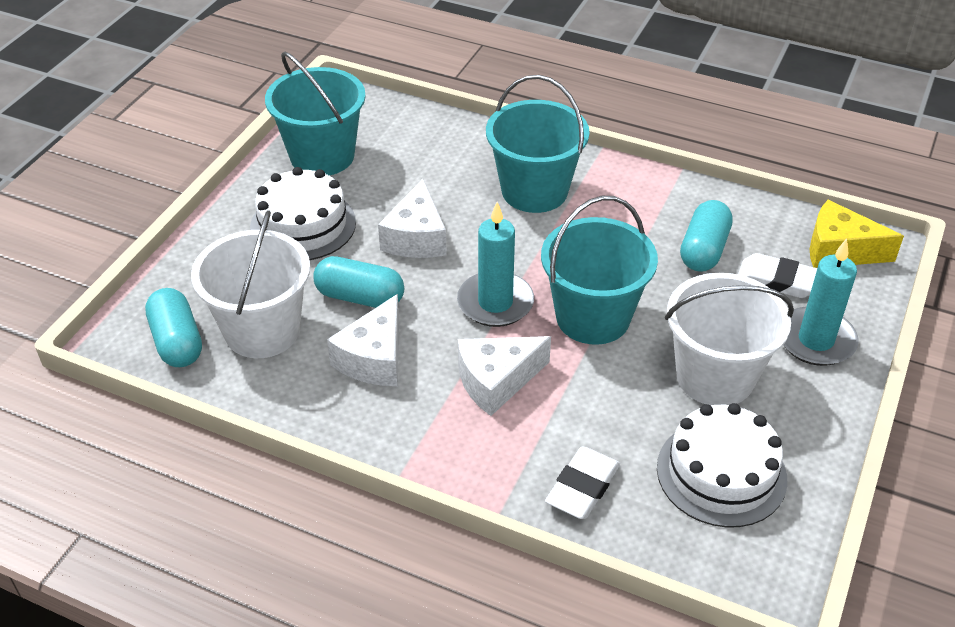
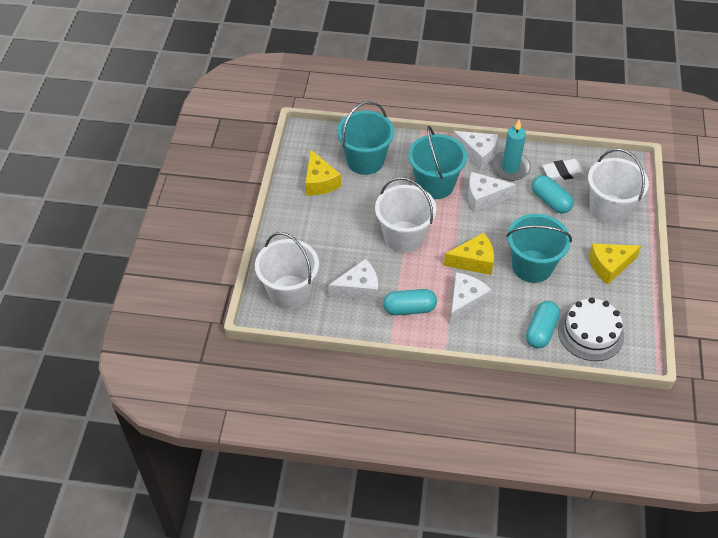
turquoise candle: [457,202,534,327] [783,239,858,366] = 2 -> [491,119,531,181] = 1
white bucket: [191,210,310,358] [665,273,794,405] = 2 -> [255,232,319,309] [375,177,436,253] [588,149,649,224] = 3
white cake: [250,167,356,260] [657,403,787,528] = 2 -> [558,297,624,361] = 1
white cheese: [327,294,399,386] [378,179,447,258] [458,336,551,416] = 3 -> [328,259,378,301] [450,272,491,324] [453,131,498,170] [468,172,516,212] = 4
white eraser: [545,446,620,519] [738,253,817,298] = 2 -> [542,159,585,181] = 1
yellow cheese: [810,200,904,268] = 1 -> [305,150,341,195] [444,233,494,275] [589,243,641,285] = 3

